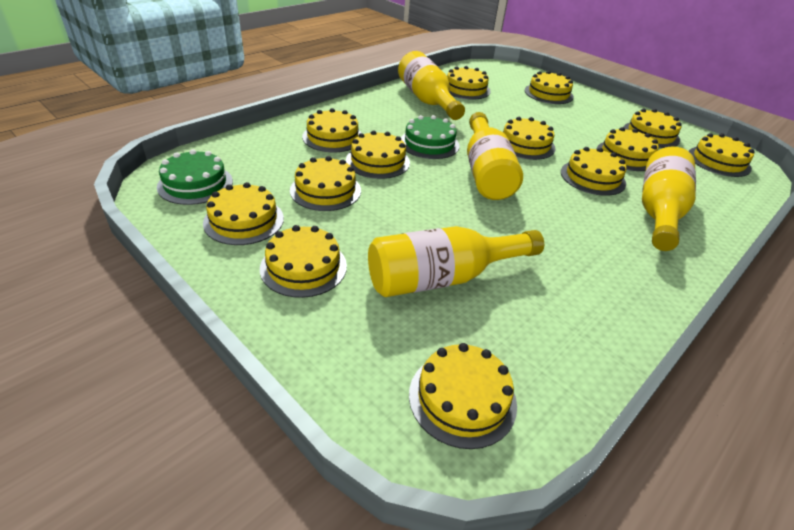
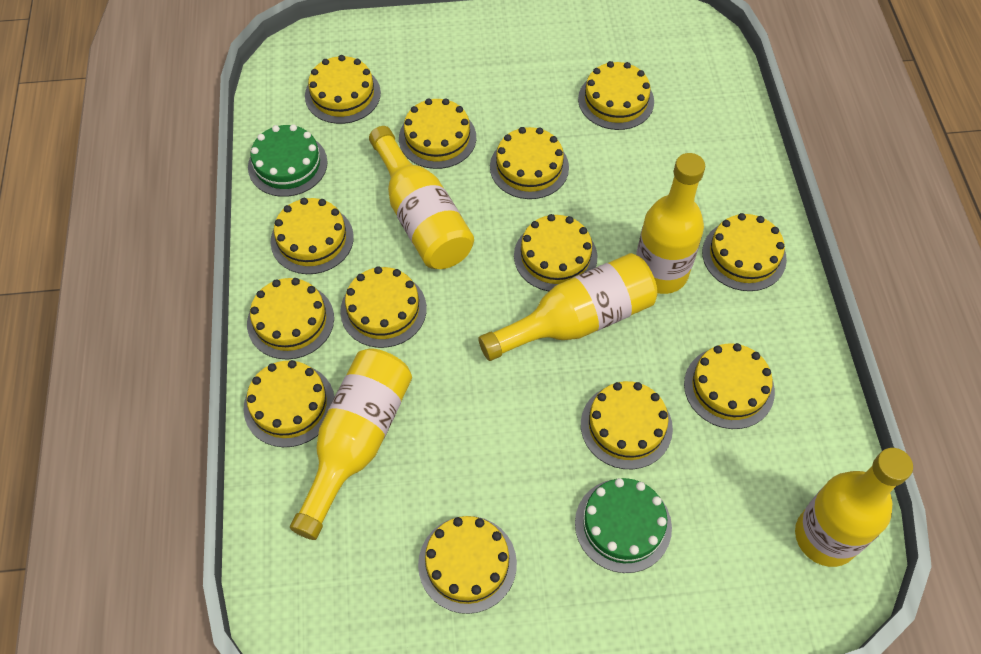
yellow bottle: [368,226,544,297] [398,51,465,120] [467,112,523,200] [642,146,696,251] = 4 -> [290,348,412,540] [369,126,474,269] [478,253,657,361] [636,153,705,294] [795,448,913,567] = 5

